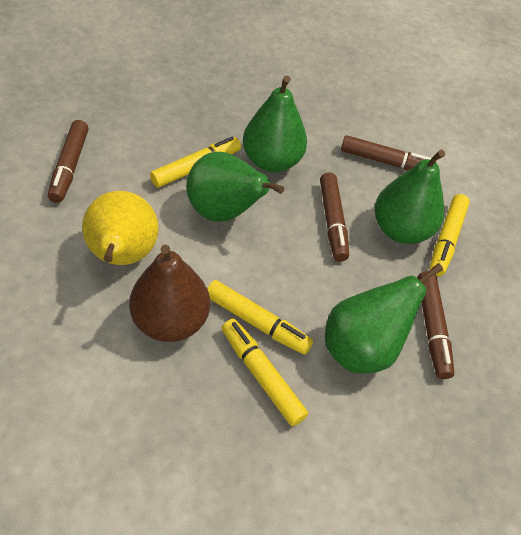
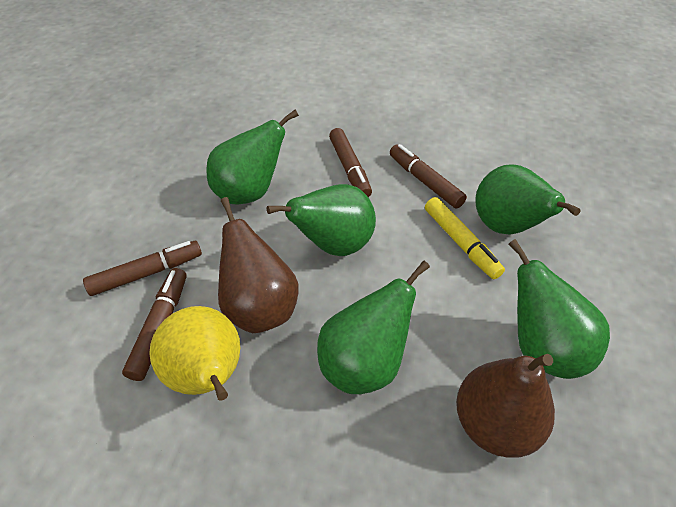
brown pear: [129,245,210,342] = 1 -> [218,197,299,333] [456,354,555,458] = 2
green pear: [186,152,284,222] [243,75,307,173] [325,263,443,374] [375,150,445,244] = 4 -> [206,110,299,204] [267,184,376,256] [317,261,430,394] [475,164,581,234] [508,239,610,379] = 5
yellow marker: [150,137,241,188] [207,280,313,355] [222,318,308,426] [430,194,470,276] = 4 -> [425,197,505,279] = 1

